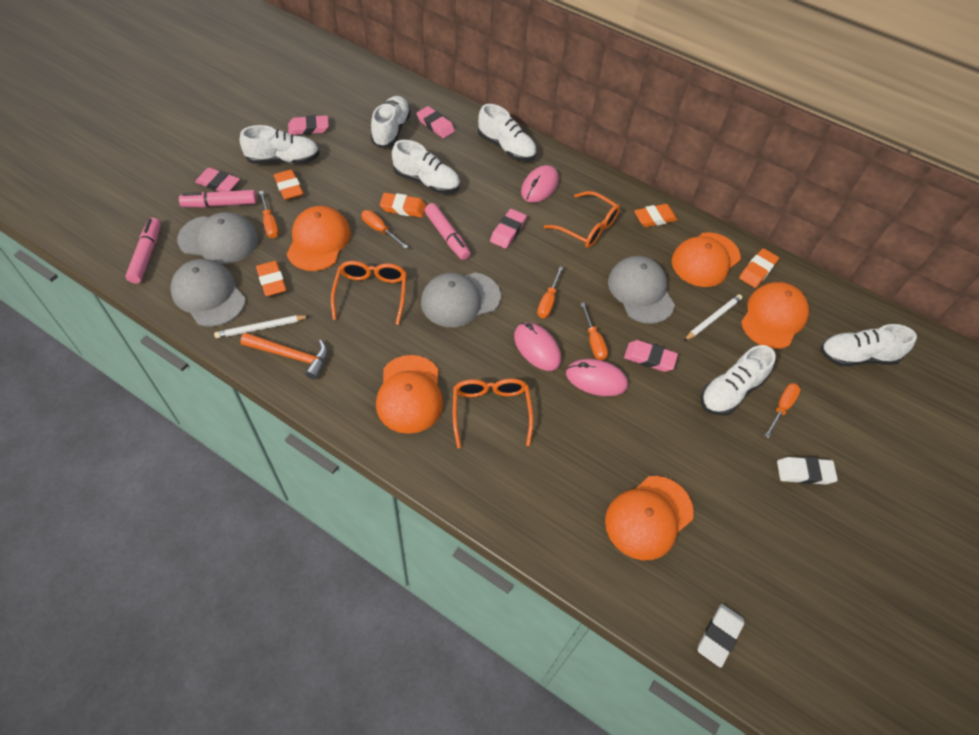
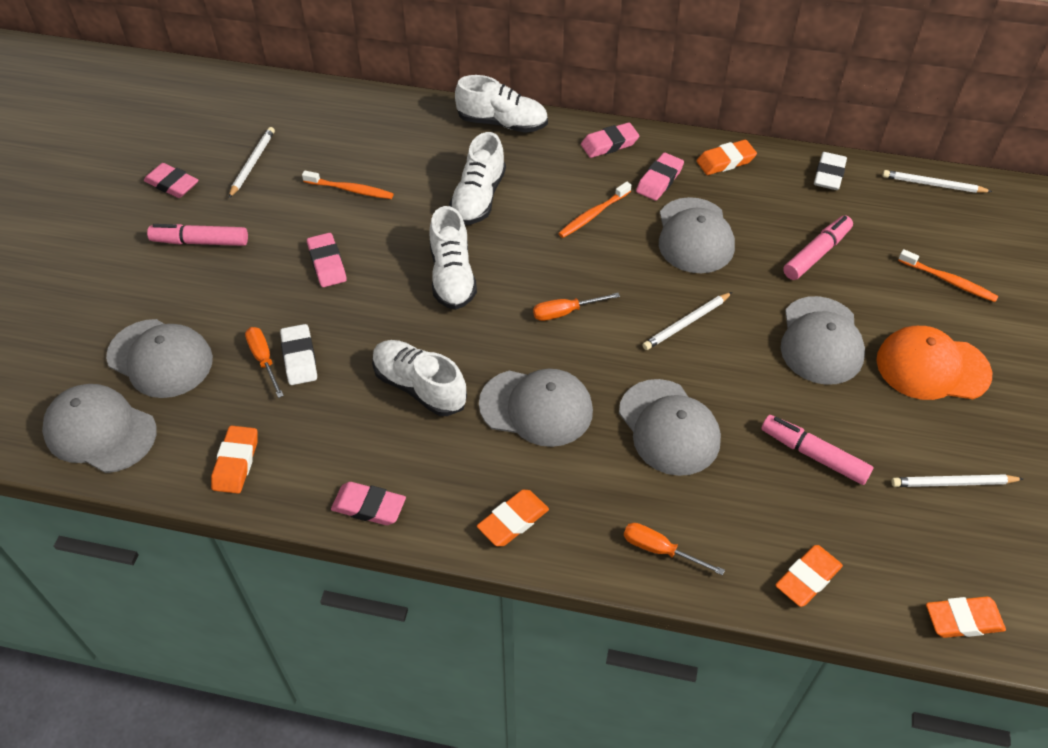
grey cap: [170,259,246,327] [177,212,258,264] [421,273,501,327] [608,256,675,324] = 4 -> [42,384,157,473] [106,319,213,398] [479,369,593,447] [619,379,721,476] [659,197,735,273] [781,296,865,385] = 6
orange cap: [287,206,351,271] [376,355,443,434] [605,476,694,560] [672,232,741,287] [741,282,809,349] = 5 -> [876,326,992,400] = 1
orange glasses: [331,261,406,325] [453,379,533,448] [544,191,620,248] = 3 -> none = 0
orange hammer: [240,332,328,379] = 1 -> none = 0
orange screwdriver: [259,191,279,238] [361,210,408,249] [537,267,563,318] [580,302,608,360] [765,383,801,438] = 5 -> [245,327,284,398] [533,293,620,321] [624,523,725,575] = 3
orange toothbrush: none = 0 -> [302,171,394,199] [558,182,631,238] [898,249,998,302] = 3
pink mouse: [514,322,561,371] [521,165,559,203] [566,359,628,396] = 3 -> none = 0
white pencil: [214,315,309,338] [684,294,742,341] = 2 -> [229,127,275,198] [642,292,732,350] [882,170,992,193] [891,474,1023,487] = 4
white shoe: [240,125,320,164] [371,96,411,148] [392,140,460,194] [478,104,536,161] [701,345,776,416] [820,324,917,366] = 6 -> [372,340,467,416] [430,206,477,310] [449,132,506,225] [455,75,548,133] = 4

